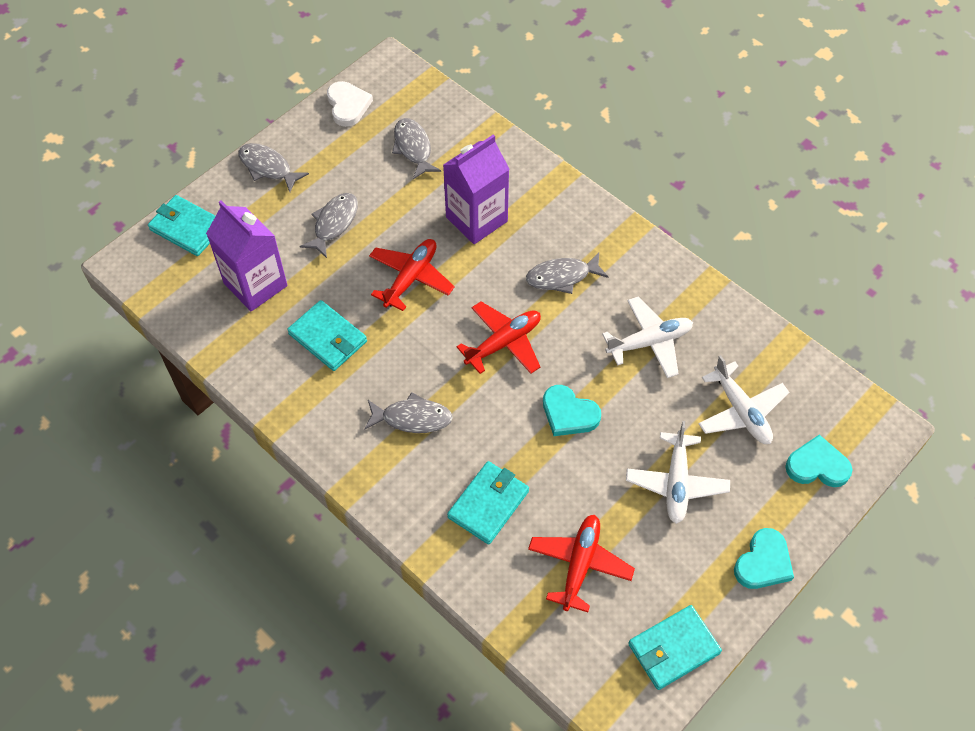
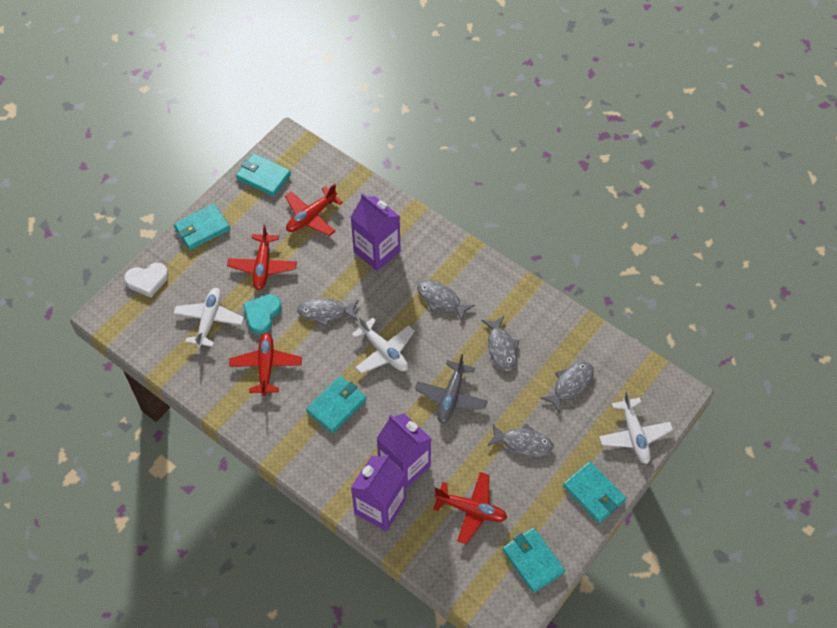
grey plane: none = 0 -> [415,354,488,424] = 1
purple carton: [206,201,288,311] [443,134,509,244] = 2 -> [351,193,401,271] [351,455,406,531] [377,413,432,490] = 3
red plane: [369,239,455,311] [457,301,541,374] [528,515,635,612] = 3 -> [227,225,297,290] [229,332,302,396] [285,184,343,236] [433,472,507,544] = 4
turquoise heart: [543,385,601,436] [734,528,794,589] [785,435,853,487] = 3 -> [243,294,282,334] = 1
turquoise wallet: [148,195,215,256] [287,300,367,371] [447,461,529,545] [628,605,722,690] = 4 -> [174,204,230,250] [236,153,291,197] [306,376,366,433] [503,528,565,593] [563,461,626,523] = 5

